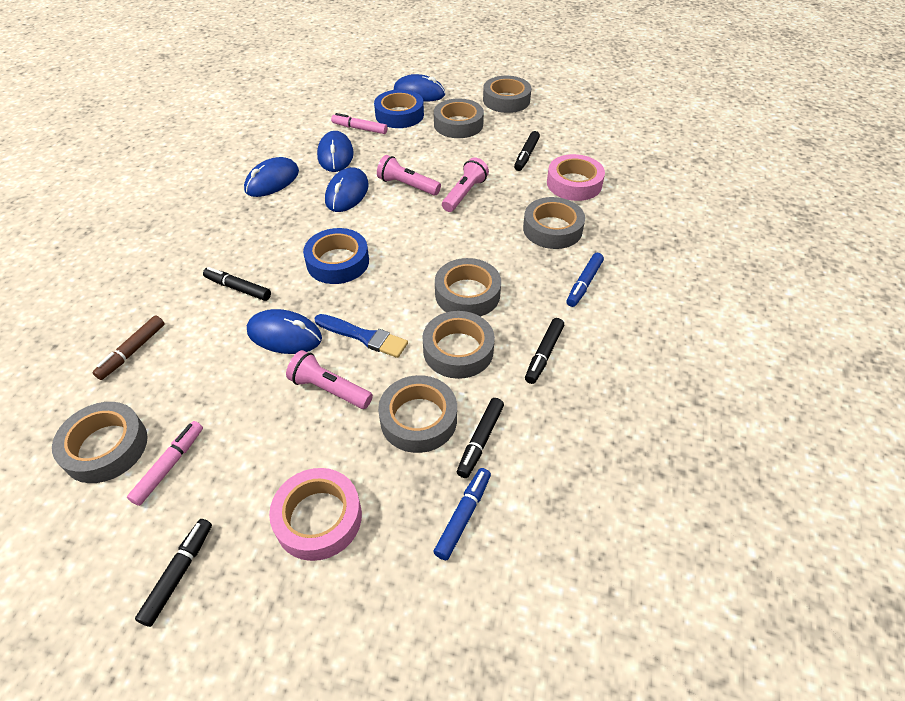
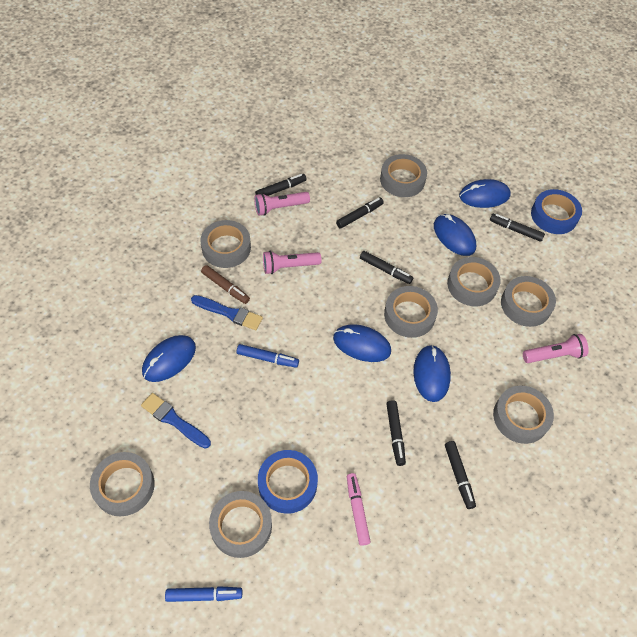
black marker: [135,519,212,627] [203,267,271,301] [457,398,504,478] [514,131,540,171] [525,318,564,384] = 5 -> [255,174,307,196] [336,197,384,229] [360,251,413,284] [386,400,406,466] [445,441,476,509] [490,214,545,242] = 6
blue brush: [315,314,408,358] = 1 -> [141,393,211,448] [191,295,263,330] = 2
grey tape: [52,402,147,483] [378,375,457,453] [422,311,495,379] [434,98,484,138] [435,258,501,317] [483,76,531,113] [523,197,585,249] = 7 -> [90,452,155,516] [200,220,251,268] [209,491,272,558] [380,154,427,197] [384,286,438,338] [447,257,501,306] [493,386,554,444] [501,276,556,327] = 8
pink marker: [127,421,203,506] [331,113,388,134] = 2 -> [347,473,371,546] = 1
pink tape: [269,468,362,561] [547,154,605,201] = 2 -> none = 0

